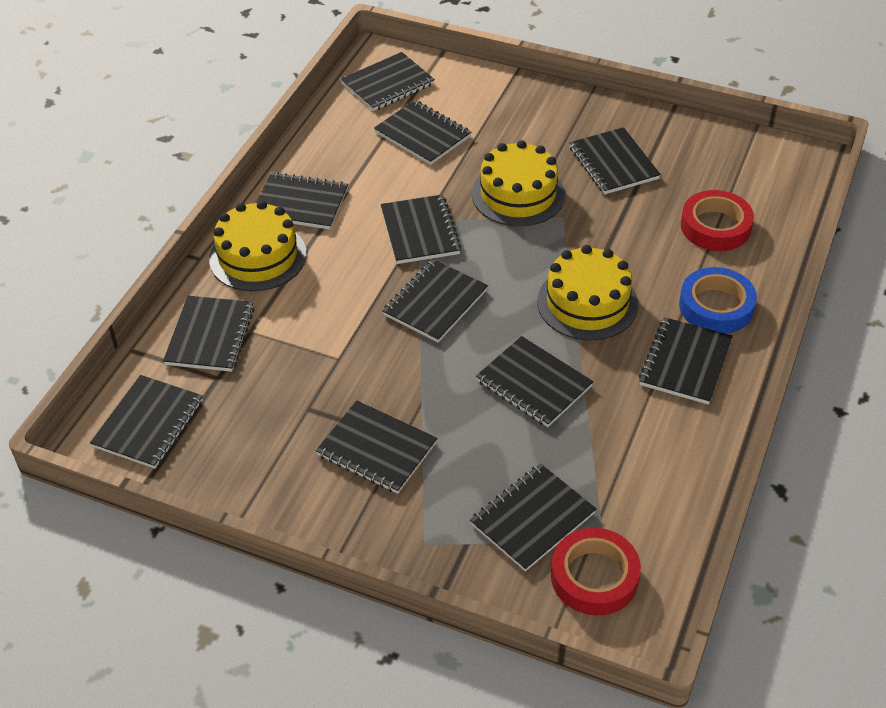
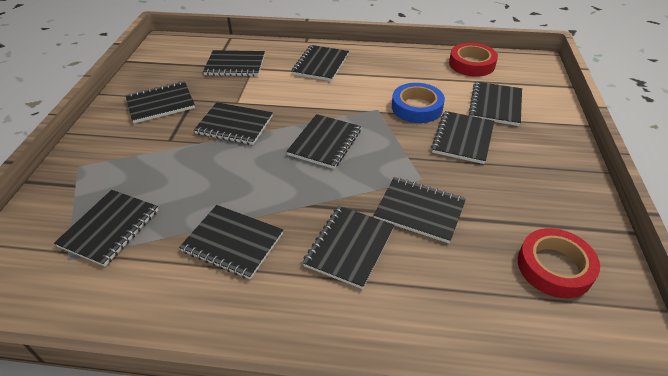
black notebook: [90,375,203,469] [163,296,255,372] [256,172,348,230] [316,401,437,494] [341,52,435,111] [374,100,471,165] [381,194,462,264] [382,259,488,342] [470,463,596,571] [476,336,594,427] [569,127,661,194] [639,317,733,405] = 12 -> [54,190,158,266] [125,81,195,123] [179,205,283,279] [194,102,273,145] [203,50,265,76] [286,114,361,169] [291,45,349,81] [302,206,395,289] [374,177,466,243] [431,111,494,164] [469,82,522,126] = 11
yellow cake: [209,201,307,292] [472,140,565,227] [537,245,638,341] = 3 -> none = 0

